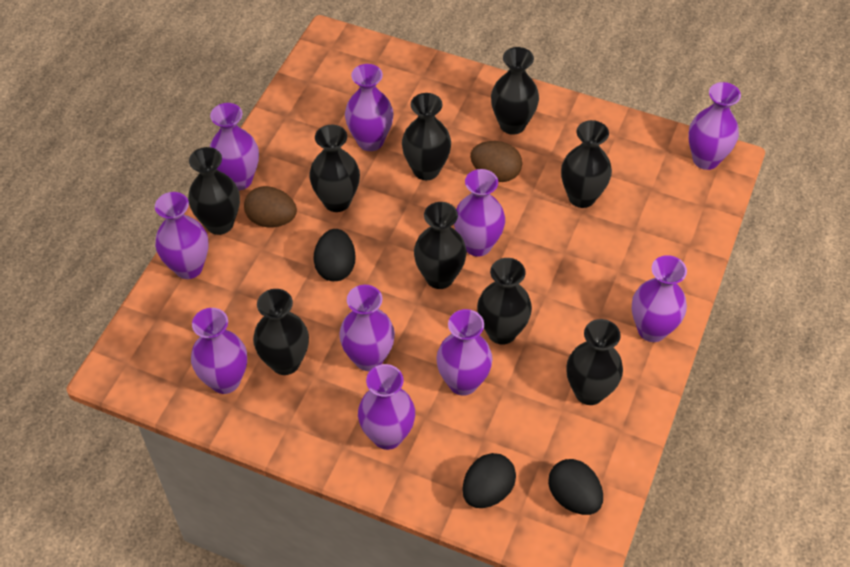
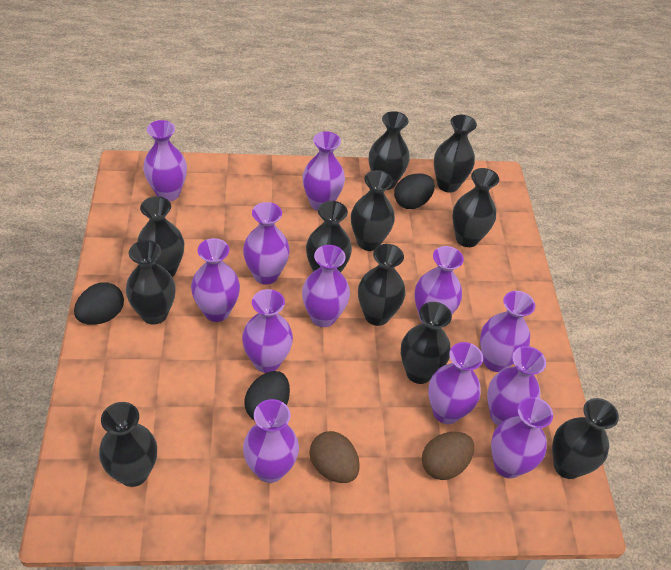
black vase: [188,147,240,235] [253,289,309,375] [309,125,360,212] [402,93,451,180] [414,202,467,289] [477,258,532,345] [491,47,539,135] [561,120,612,208] [566,319,623,405] = 9 -> [99,402,157,487] [126,240,176,325] [137,196,184,277] [306,201,352,273] [351,170,395,251] [358,244,405,326] [369,111,410,190] [401,302,452,384] [434,115,477,193] [452,168,499,247] [552,398,619,479] = 11
purple vase: [155,192,209,279] [191,308,247,394] [210,103,259,190] [339,285,395,371] [345,64,393,151] [358,364,415,450] [436,309,493,396] [454,169,505,257] [632,255,687,342] [688,82,741,170] = 10 -> [143,120,187,201] [191,238,240,322] [242,289,293,373] [243,202,290,285] [243,399,299,483] [302,245,350,327] [303,131,345,211] [414,246,464,323] [428,342,483,424] [480,291,535,372] [487,346,546,425] [491,397,553,479] = 12

